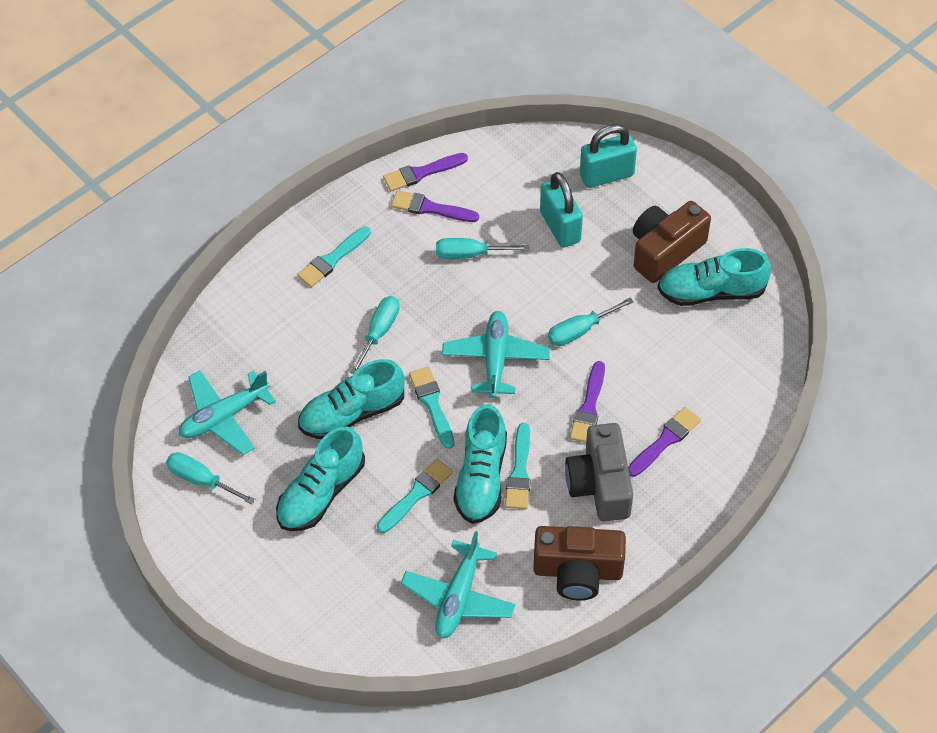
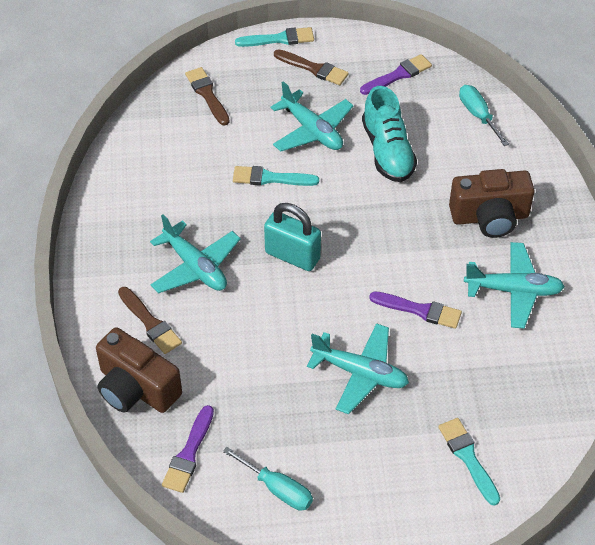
brown brush: none = 0 -> [118,287,182,354] [185,67,230,126] [274,49,349,85] = 3
grey camera: [565,423,633,522] = 1 -> none = 0
purple brush: [383,153,468,191] [391,190,479,222] [570,361,605,443] [628,407,701,477] = 4 -> [162,405,214,493] [360,54,432,95] [369,291,462,329] = 3
turquoise brush: [297,227,371,287] [377,459,453,533] [409,367,454,449] [505,423,531,509] = 4 -> [233,166,319,186] [235,27,314,47] [438,418,500,506] = 3
turquoise padlock: [540,172,583,248] [580,124,637,188] = 2 -> [264,203,321,271] = 1
turquoise plane: [179,370,276,455] [401,531,515,638] [442,311,550,398] = 3 -> [150,214,241,293] [270,81,354,152] [307,323,409,414] [464,242,565,329] = 4
turquoise screwdriver: [166,452,255,504] [350,296,400,374] [436,238,529,259] [548,298,633,346] = 4 -> [223,447,313,510] [459,85,509,146] = 2
turquoise shoe: [276,426,365,531] [298,359,405,439] [454,404,507,524] [658,248,771,306] = 4 -> [362,86,417,182] = 1

